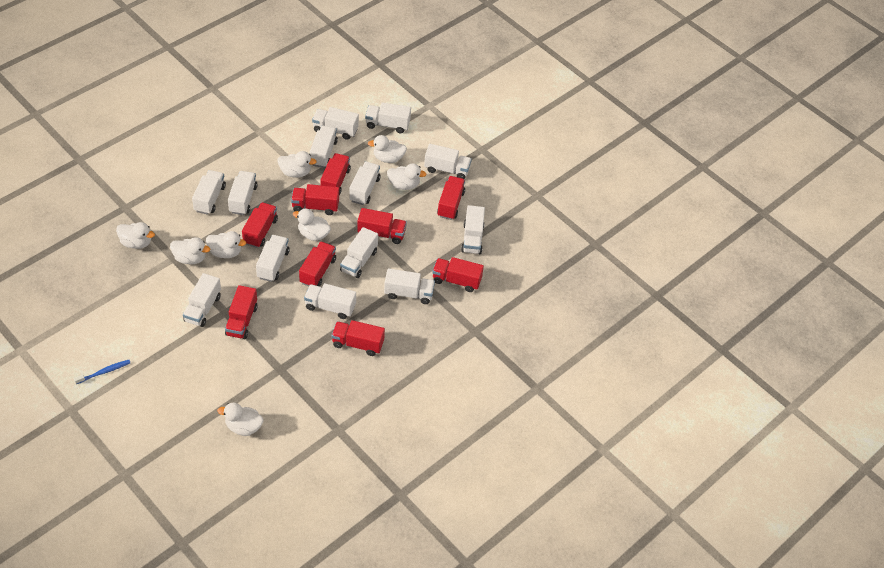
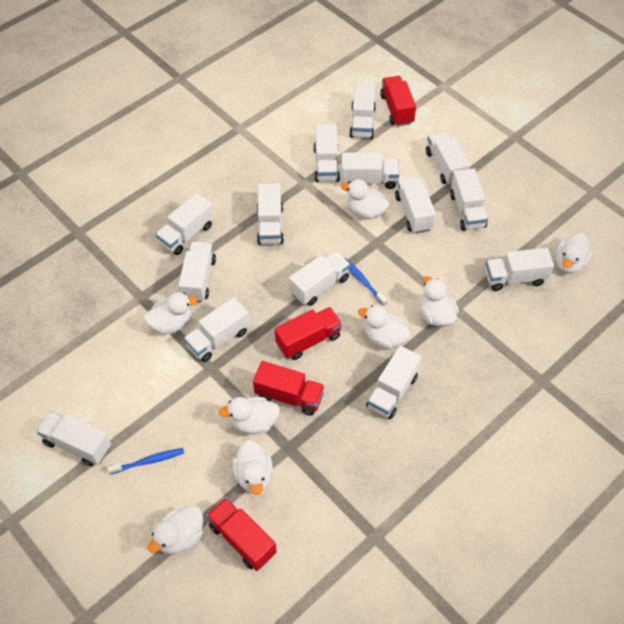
blue toothbrush: [74,360,130,384] = 1 -> [107,448,184,475] [344,258,387,305] = 2
red truck: [225,285,258,339] [242,202,278,248] [291,184,339,215] [299,241,336,287] [320,153,351,195] [332,320,385,356] [357,208,407,244] [432,257,484,292] [437,176,465,220] = 9 -> [206,498,277,571] [253,361,325,416] [275,307,342,360] [380,76,416,126] = 4
white truck: [183,273,221,327] [192,170,226,215] [228,171,258,215] [256,235,290,282] [304,283,356,319] [310,126,338,168] [312,107,359,140] [340,227,378,278] [349,162,381,205] [365,102,411,133] [384,268,435,304] [424,144,472,179] [461,205,485,254] = 13 -> [37,411,111,466] [155,193,214,255] [178,242,216,303] [184,297,250,362] [257,183,284,245] [289,251,350,306] [314,124,340,182] [341,152,399,189] [349,83,376,139] [366,346,422,419] [395,176,436,234] [426,131,470,186] [450,169,488,231] [485,248,554,291] = 14

